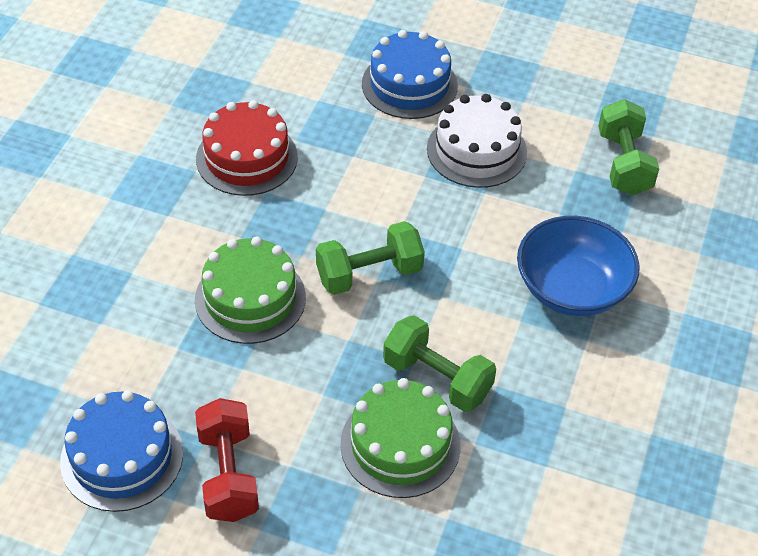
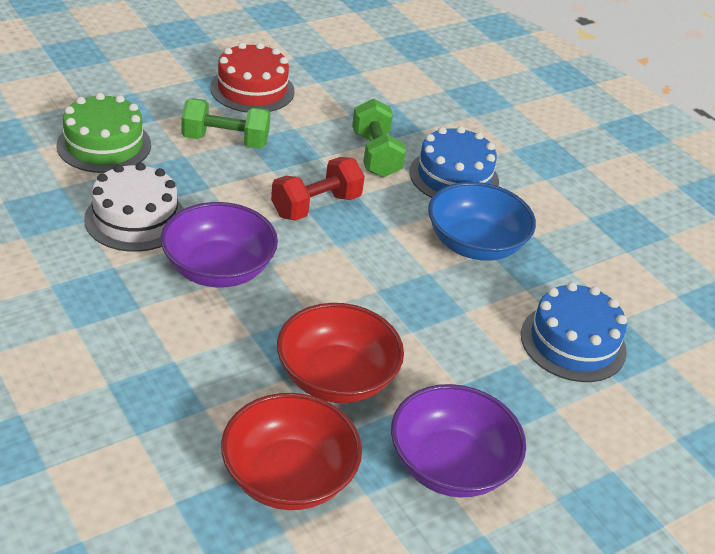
green cake: [195,237,306,344] [341,378,460,498] = 2 -> [56,93,151,173] = 1
green dumbbell: [316,221,425,295] [383,315,496,412] [598,99,659,196] = 3 -> [181,98,271,149] [352,99,406,177] = 2
purple bowl: none = 0 -> [161,202,278,288] [391,384,526,498] = 2
red bowl: none = 0 -> [221,393,362,510] [277,303,404,403] = 2

